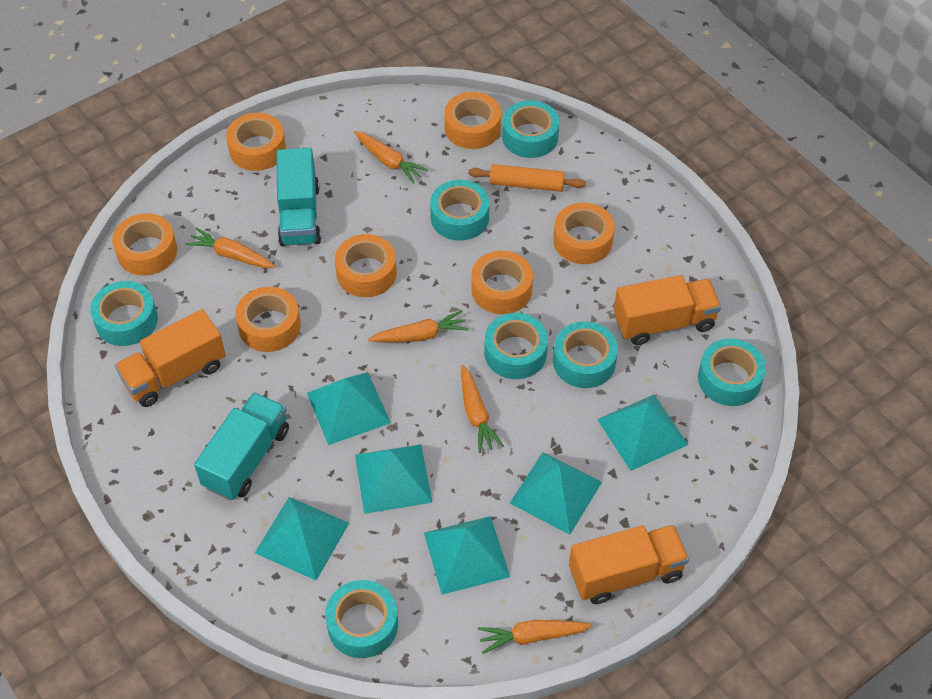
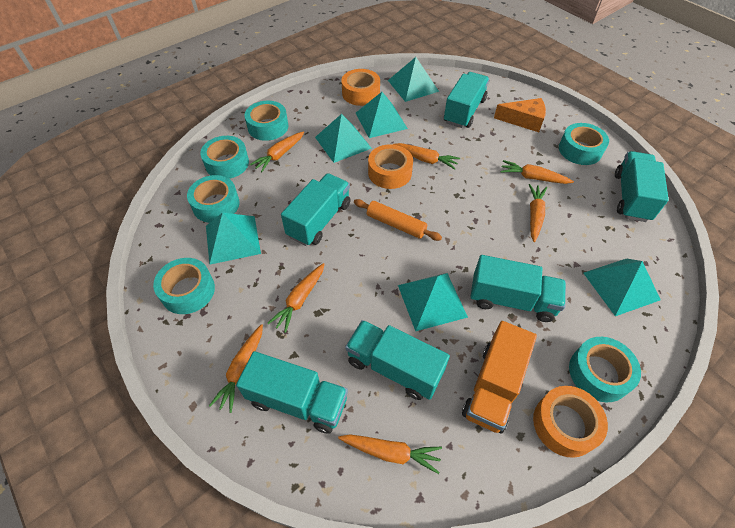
orange carrot: [185,228,275,268] [354,131,428,184] [368,311,468,342] [461,365,504,453] [478,620,593,654] = 5 -> [209,324,263,413] [250,131,304,172] [268,263,325,333] [338,434,442,474] [393,143,460,170] [500,160,574,184] [529,184,547,242] = 7
orange cheese: none = 0 -> [494,98,546,132] = 1
orange tape: [112,213,177,276] [226,113,286,171] [235,287,301,352] [335,234,397,297] [445,92,501,149] [471,251,533,314] [553,203,615,264] = 7 -> [341,69,380,106] [368,144,413,189] [533,386,608,458] = 3
orange truck: [115,309,226,407] [569,525,689,604] [614,275,721,345] = 3 -> [462,321,537,433] = 1
turquoise tape: [90,281,158,346] [325,580,398,658] [430,180,490,241] [484,313,548,379] [502,100,560,158] [553,321,618,388] [698,339,766,406] = 7 -> [153,258,215,314] [187,175,240,223] [200,136,249,179] [244,101,289,141] [559,123,609,165] [569,337,641,402] = 6
turquoise truck: [194,392,289,500] [276,148,321,246] = 2 -> [236,351,348,434] [281,173,351,246] [345,320,450,400] [444,72,489,128] [470,255,566,322] [615,151,669,222] = 6

